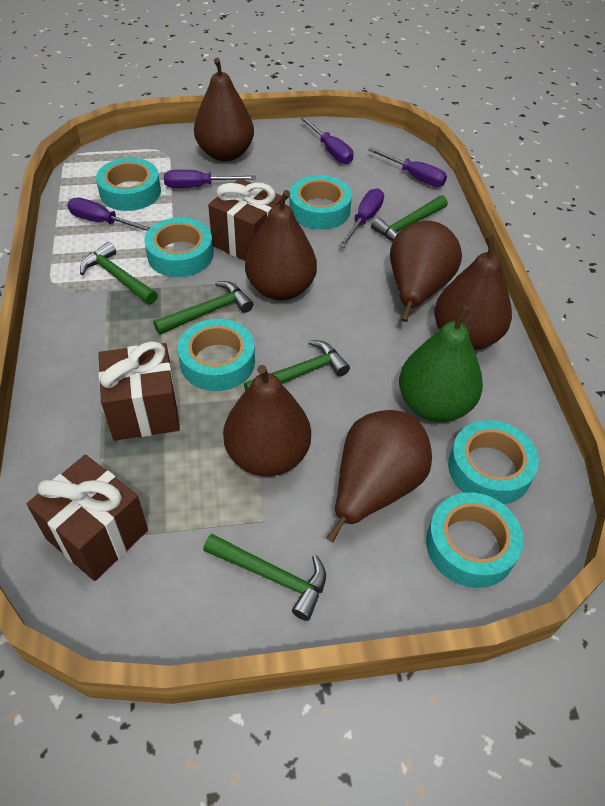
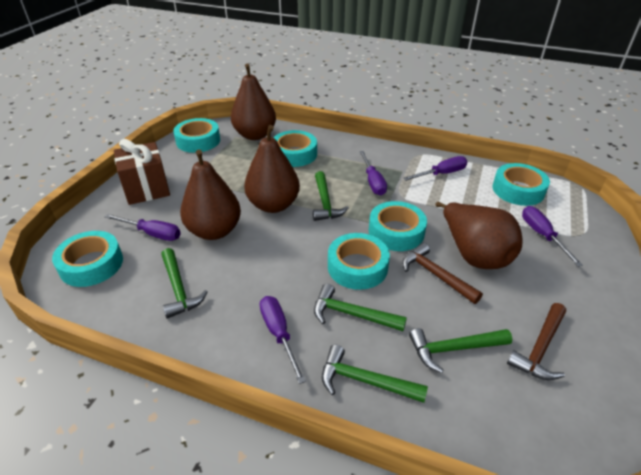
brown gift: [27,455,148,581] [98,341,180,441] [208,178,282,261] = 3 -> [114,139,170,205] = 1
brown hammer: none = 0 -> [402,242,483,304] [507,303,566,380] = 2
brown pear: [194,58,254,162] [223,365,311,476] [245,190,317,301] [326,410,432,543] [390,221,462,322] [434,235,512,350] = 6 -> [180,149,241,240] [231,63,276,140] [244,125,300,213] [435,202,523,269] = 4
green pear: [399,305,483,422] = 1 -> none = 0

